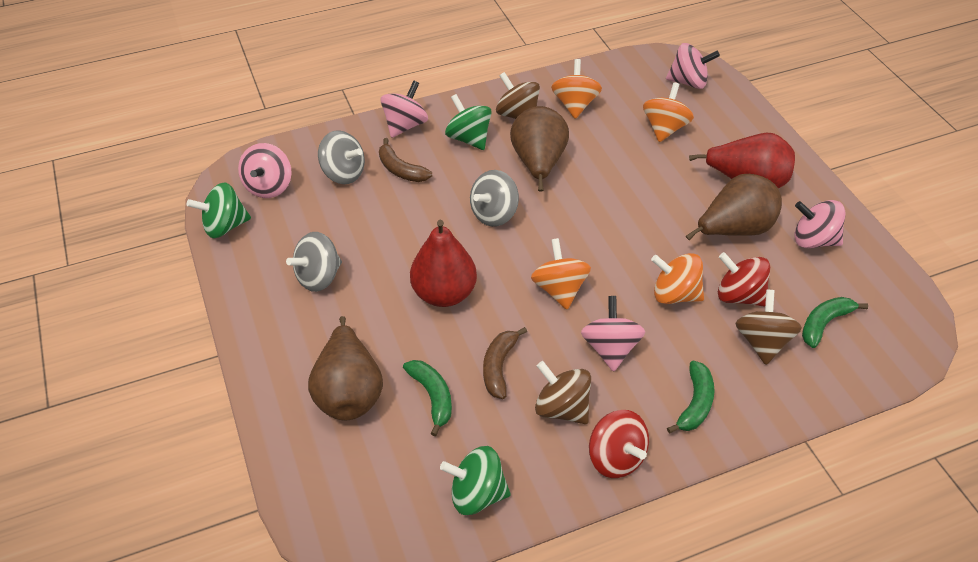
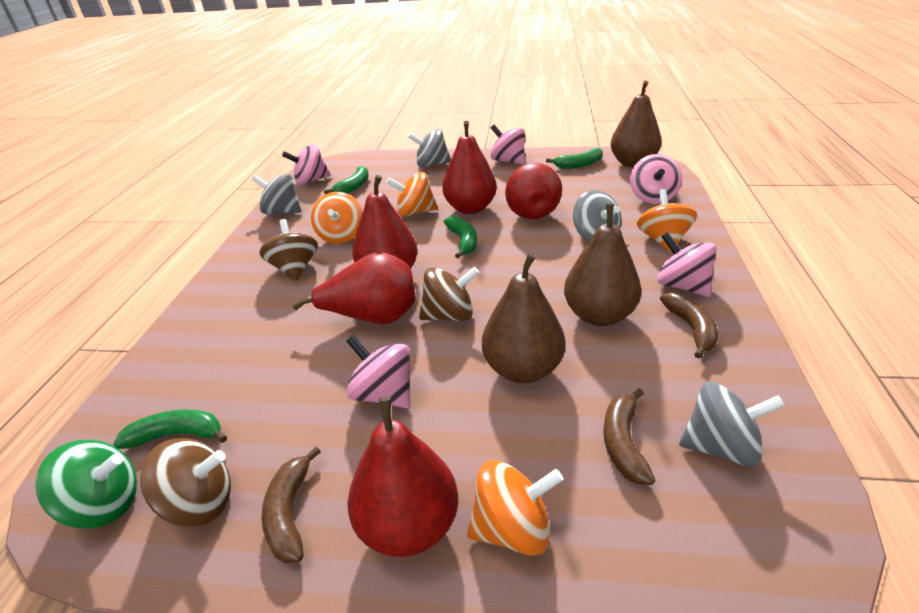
brown banana: [379,138,432,182] [483,327,527,399] = 2 -> [262,446,321,563] [603,388,655,485] [660,292,718,358] = 3
green banana: [403,360,452,436] [667,361,714,433] [802,297,868,348] = 3 -> [113,409,227,449] [324,166,369,194] [444,216,477,259] [546,148,603,169] = 4
green spinning top: [187,182,251,238] [440,446,511,515] [445,94,492,150] = 3 -> [35,440,137,529] = 1
grey spinning top: [286,232,342,292] [318,130,365,184] [470,170,519,227] = 3 -> [252,174,301,214] [408,129,451,167] [573,190,622,242] [679,382,785,467] = 4
red pear: [410,220,477,307] [689,133,795,189] = 2 -> [293,252,415,324] [347,396,458,557] [352,175,418,269] [442,121,497,214] [505,163,562,219] = 5
red spinning top: [589,410,649,478] [718,252,770,307] = 2 -> none = 0

